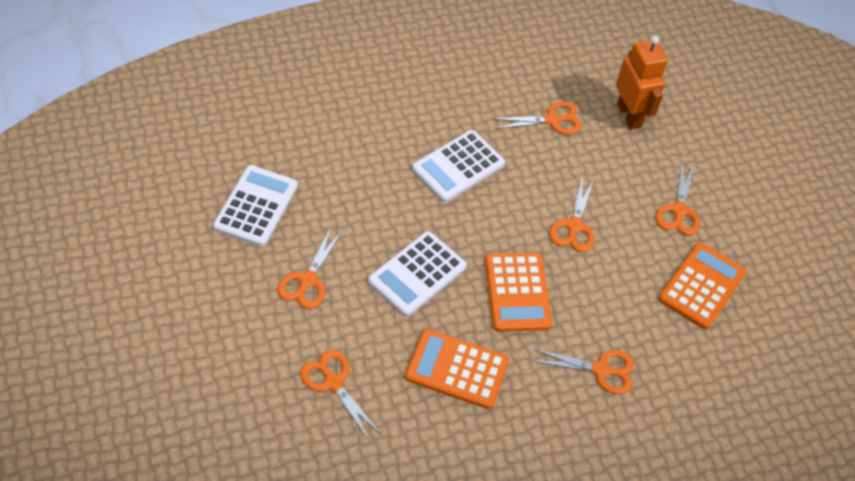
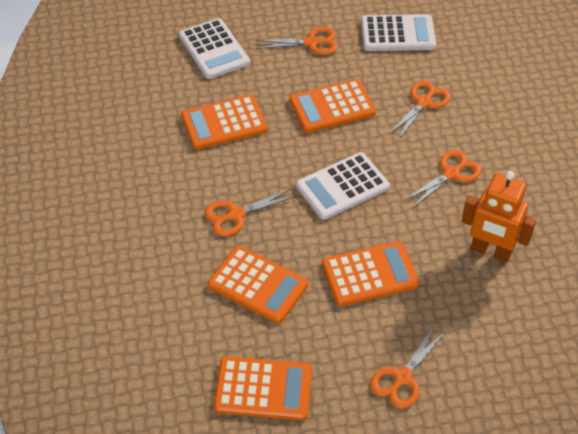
orange calculator: [405,329,509,409] [485,253,552,332] [658,242,746,329] = 3 -> [181,95,268,150] [208,246,308,323] [214,357,312,420] [289,79,376,133] [322,241,419,306] = 5
orange scissors: [277,228,343,309] [300,350,381,440] [493,101,582,134] [532,349,634,394] [549,179,594,252] [656,163,700,236] = 6 -> [205,189,296,236] [255,27,338,55] [370,325,446,409] [389,81,450,140] [405,150,481,208] = 5

